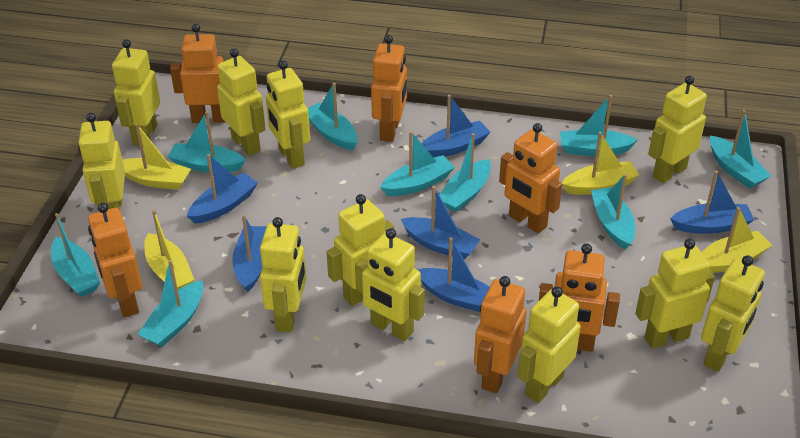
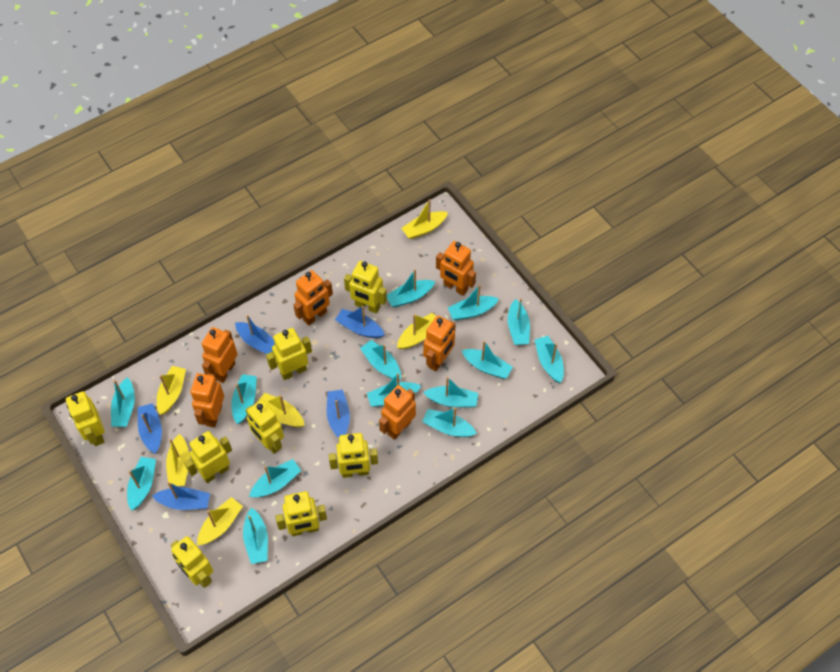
blue boat: [187,154,258,224] [232,214,267,292] [401,186,480,259] [417,237,490,312] [421,95,491,158] [670,171,754,234] = 6 -> [138,403,162,454] [152,482,210,510] [235,315,275,354] [327,390,350,438] [335,306,385,338] = 5
turquoise boat: [51,213,100,297] [137,260,203,347] [168,111,246,173] [308,83,358,150] [380,131,455,196] [440,133,491,212] [560,95,638,156] [591,174,635,250] [710,110,771,189] = 9 -> [111,377,135,427] [127,457,156,511] [231,374,257,424] [243,508,268,564] [249,459,301,497] [360,340,401,380] [367,373,421,407] [387,269,435,307] [422,408,477,437] [423,377,478,408] [448,285,499,320] [462,341,513,379] [508,298,530,345] [535,336,564,383] = 14
yellow boat: [122,123,191,190] [144,210,194,289] [562,132,639,195] [701,207,772,273] = 4 -> [157,366,186,415] [166,434,190,486] [197,497,243,545] [257,393,305,427] [397,313,436,349] [402,199,448,239] = 6
yellow robot: [78,113,125,210] [112,39,160,146] [217,48,265,156] [260,217,306,332] [266,60,310,169] [327,194,394,306] [355,228,425,341] [517,286,581,403] [635,239,715,349] [648,75,707,183] [701,255,765,372] = 11 -> [66,391,105,446] [171,536,213,588] [184,431,232,483] [246,400,284,454] [266,328,312,380] [275,491,327,536] [329,433,378,478] [344,261,387,314] = 8

